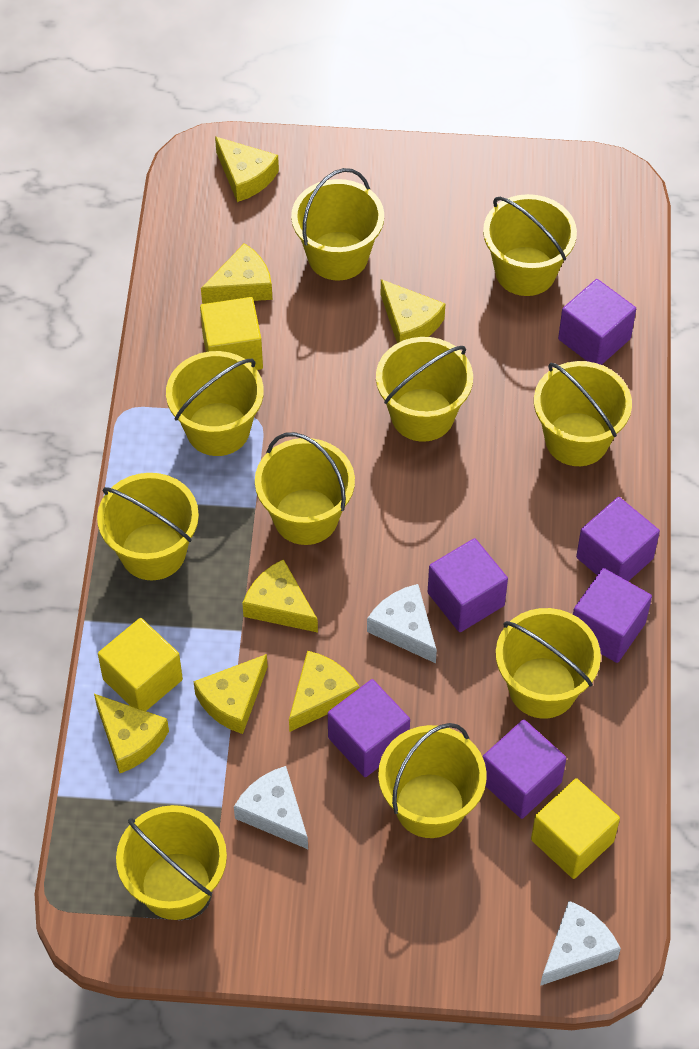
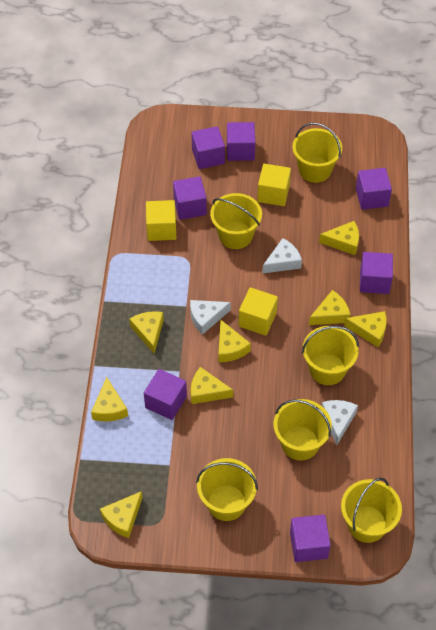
purple cube: [328,679,410,777] [428,538,508,632] [483,719,566,819] [558,279,636,365] [573,568,652,663] [576,497,660,581] = 6 -> [144,369,187,420] [173,177,207,220] [192,126,225,169] [227,122,255,161] [290,515,331,562] [356,168,392,210] [360,252,393,294] = 7
yellow bucket: [97,473,199,580] [116,805,227,920] [166,351,264,456] [255,432,355,545] [291,168,384,281] [376,337,473,442] [378,723,487,838] [483,194,577,296] [496,608,601,719] [534,361,632,466] = 10 -> [196,458,258,521] [210,193,262,249] [273,399,332,460] [292,123,342,183] [302,326,359,385] [341,478,402,543] = 6
yellow cheese: [94,694,169,773] [194,654,268,734] [201,243,272,304] [215,136,279,202] [242,559,318,633] [289,651,360,732] [381,279,445,343] = 7 -> [91,377,128,422] [100,491,142,538] [129,311,164,353] [191,367,233,404] [218,320,251,362] [309,290,351,325] [319,221,359,255] [344,311,387,347] = 8

